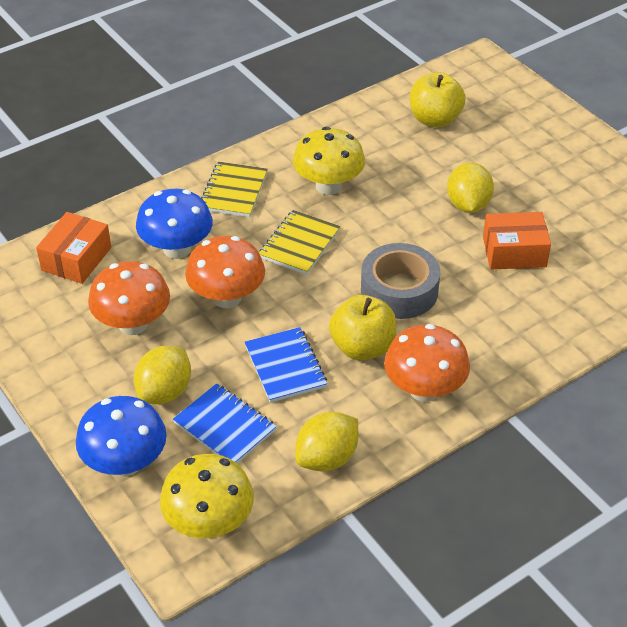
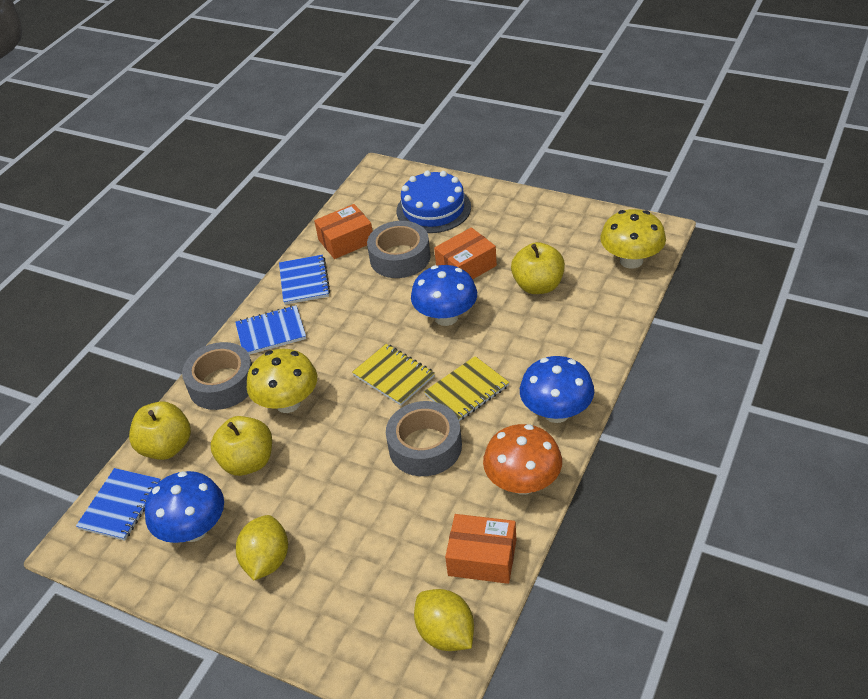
blue cake: none = 0 -> [396,170,471,233] = 1
blue mushroom: [76,396,167,477] [136,189,213,259] = 2 -> [145,471,224,543] [411,265,477,326] [520,356,594,423] = 3
blue notebook: [173,383,277,463] [245,327,327,403] = 2 -> [76,468,160,541] [235,305,306,355] [279,255,330,305] = 3
grey tape: [361,243,440,319] = 1 -> [182,342,252,410] [367,221,431,278] [386,401,462,476] = 3
orange box: [36,212,111,284] [483,212,551,270] = 2 -> [314,204,372,259] [434,227,497,279] [445,514,516,584] = 3
orange mushroom: [88,261,170,335] [185,236,265,308] [384,324,470,402] = 3 -> [483,424,562,495] = 1
yellow apple: [329,295,396,360] [410,72,466,128] = 2 -> [129,402,191,460] [211,416,272,476] [511,242,565,294] = 3
yellow lemon: [134,346,191,404] [295,412,358,472] [447,162,494,213] = 3 -> [236,515,288,580] [414,589,474,651] = 2

